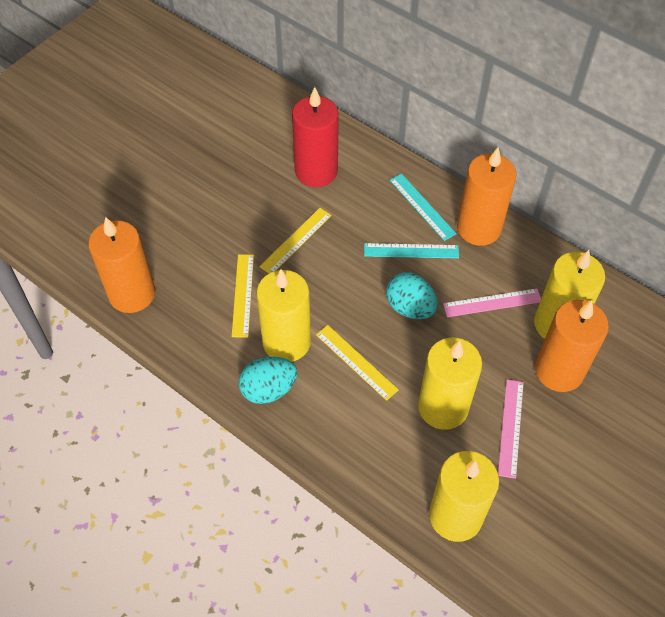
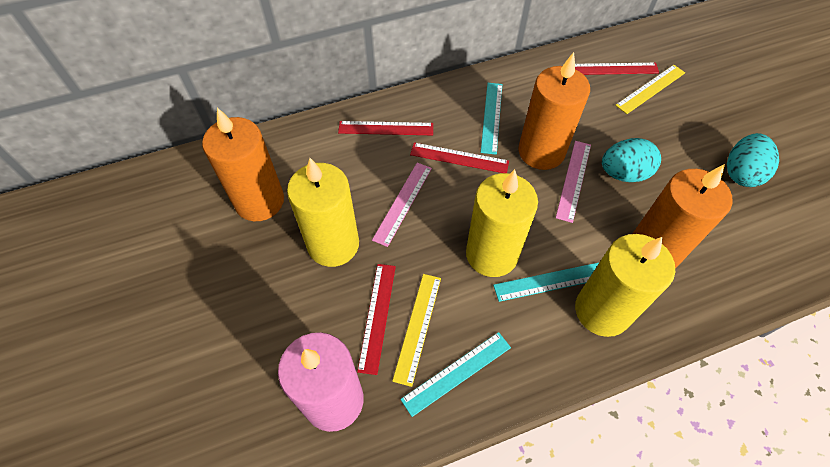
pink candle: none = 0 -> [278,332,364,432] = 1
red candle: [292,87,339,187] = 1 -> none = 0
red ruler: none = 0 -> [338,121,433,135] [357,264,396,375] [410,143,509,173] [575,63,659,75] = 4
turquoise ruler: [364,243,459,258] [390,174,457,241] = 2 -> [400,332,511,417] [481,83,502,155] [493,263,599,302] = 3
yellow candle: [256,269,311,362] [418,338,482,430] [429,451,499,542] [534,250,605,339] = 4 -> [287,158,359,267] [466,169,538,277] [575,234,675,337] = 3
yellow ruler: [232,254,254,337] [259,208,332,273] [316,325,399,401] = 3 -> [392,274,441,387] [615,65,685,114] = 2

